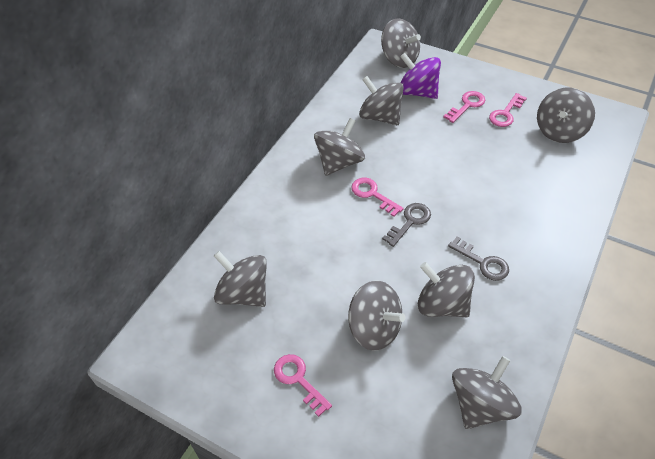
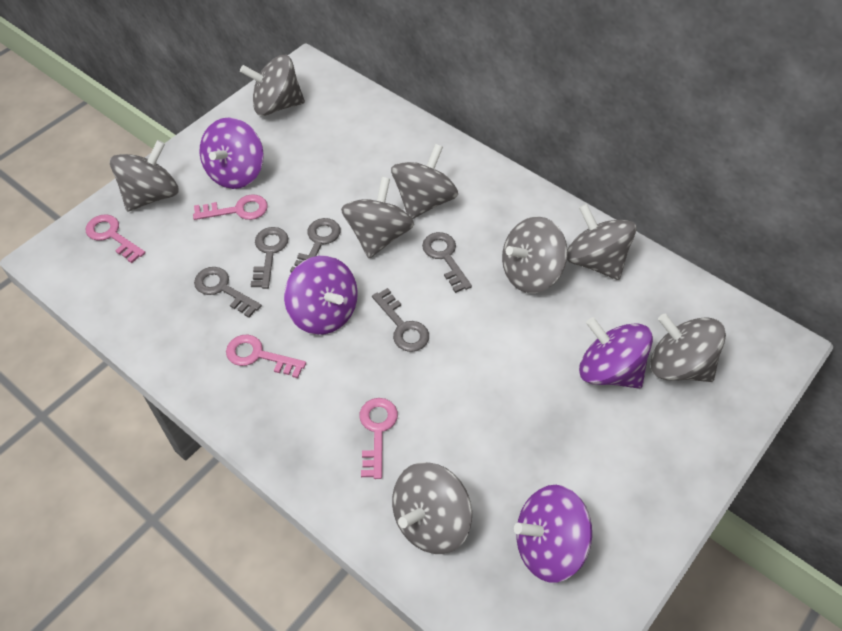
grey key: [382,203,431,247] [448,237,509,281] = 2 -> [194,267,262,318] [251,227,288,289] [290,218,340,273] [372,288,429,352] [422,232,472,293] = 5
purple spinning top: [400,53,441,99] = 1 -> [200,117,264,189] [284,256,358,335] [514,485,592,583] [579,317,653,389] = 4

